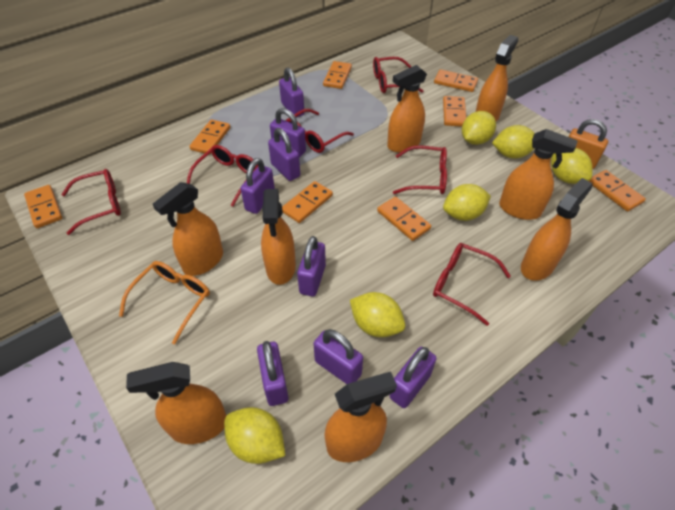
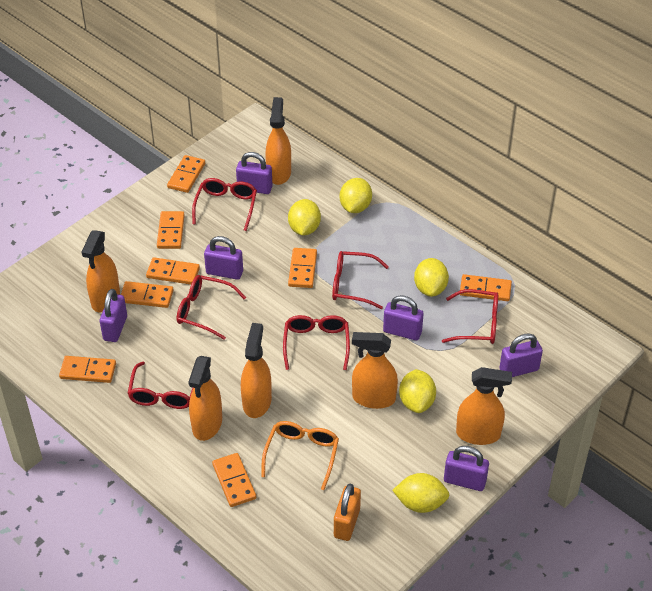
orange spray bottle: [126,362,227,444] [153,182,223,276] [261,189,296,285] [324,371,397,462] [387,65,427,152] [475,35,518,122] [499,129,578,220] [521,178,593,281] = 8 -> [82,230,120,313] [188,356,222,441] [241,323,272,418] [266,97,291,185] [352,332,398,409] [456,367,512,445] = 6
purple padlock: [241,158,275,214] [257,341,289,406] [268,128,300,181] [270,108,306,158] [279,67,304,118] [297,236,326,296] [313,329,363,384] [390,347,437,408] = 8 -> [100,289,127,342] [204,236,243,280] [236,152,273,194] [383,295,424,341] [444,446,489,491] [499,333,543,377] = 6
yellow lemon: [224,407,285,464] [350,292,405,337] [443,184,491,221] [462,111,496,145] [492,125,535,158] [551,148,593,184] = 6 -> [288,199,321,236] [340,178,372,213] [392,473,450,513] [399,369,436,413] [414,258,449,297] = 5

